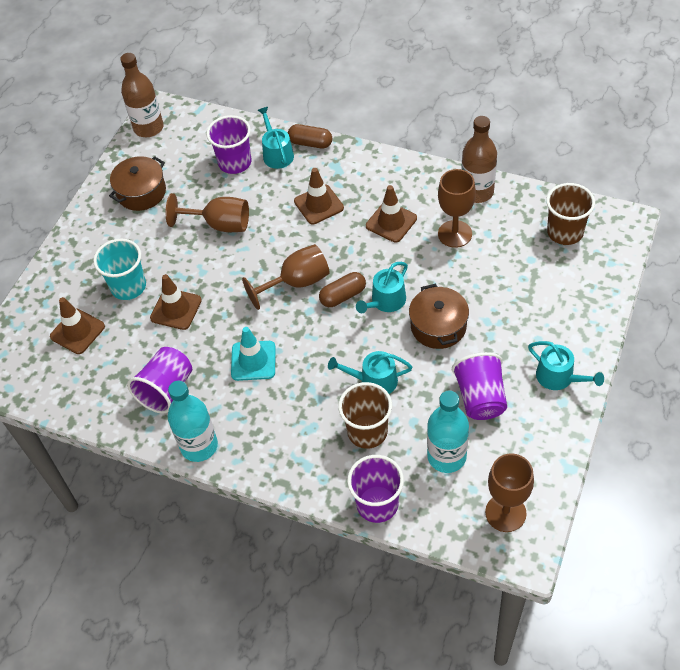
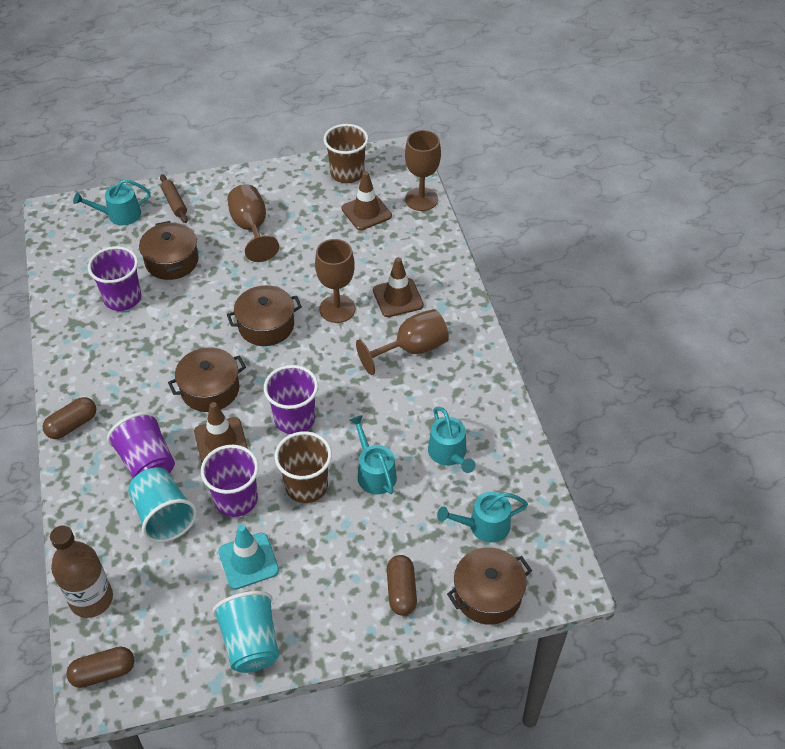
brown bottle: [120,53,164,137] [461,116,497,203] = 2 -> [50,525,113,618] = 1
brown capsule: [288,124,332,148] [319,272,366,307] = 2 -> [43,397,96,439] [66,647,134,688] [387,555,417,616] = 3
brown pot: [109,156,166,211] [409,284,469,349] = 2 -> [139,221,199,280] [168,347,246,412] [227,285,302,346] [447,547,532,625] = 4
brown rolling pin: none = 0 -> [160,174,188,223] = 1
brown traffic cone: [50,297,105,354] [150,274,202,330] [294,168,344,224] [366,185,417,242] = 4 -> [194,402,248,462] [342,171,392,230] [373,257,424,317] = 3
turquoise bottle: [168,381,218,462] [427,390,469,473] = 2 -> none = 0
turquoise cup: [93,238,146,300] = 1 -> [128,467,197,543] [212,591,279,673] = 2

